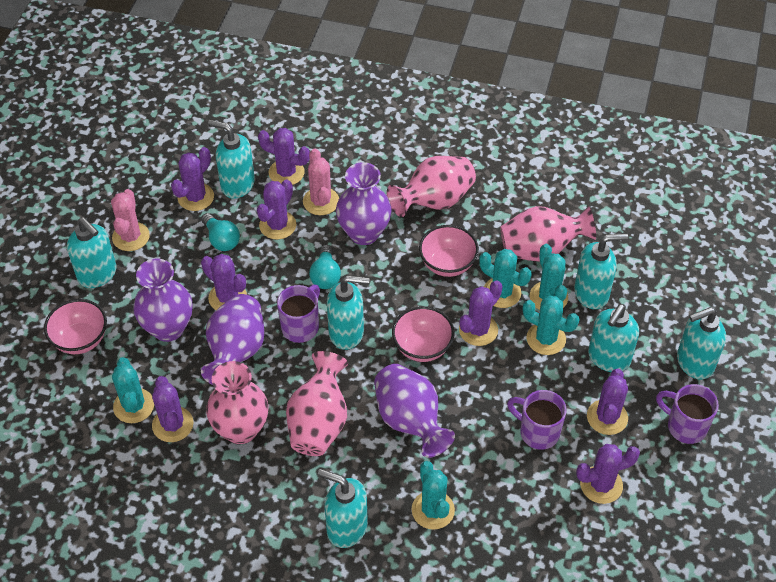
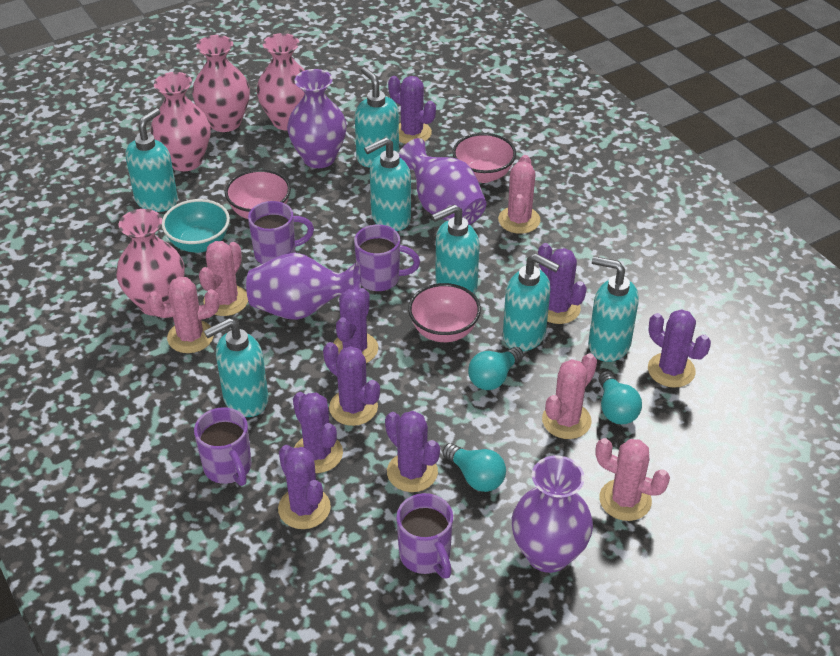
pink cactus: [111,189,150,251] [303,148,339,215] = 2 -> [147,277,219,353] [199,241,248,316] [498,155,540,234] [542,353,597,439] [595,438,670,521] = 5
purple mug: [277,285,320,343] [507,390,567,450] [656,384,719,444] = 3 -> [194,407,252,486] [248,201,314,264] [354,225,420,292] [396,493,453,578] = 4
turquoise bowl: none = 0 -> [162,199,230,253] = 1
turquoise cactus: [112,357,154,423] [412,461,455,530] [479,249,531,308] [523,296,580,355] [530,244,568,310] = 5 -> none = 0
turquoise light bulb: [201,213,240,251] [309,245,341,289] = 2 -> [442,443,506,492] [468,347,524,390] [598,371,642,424] = 3

